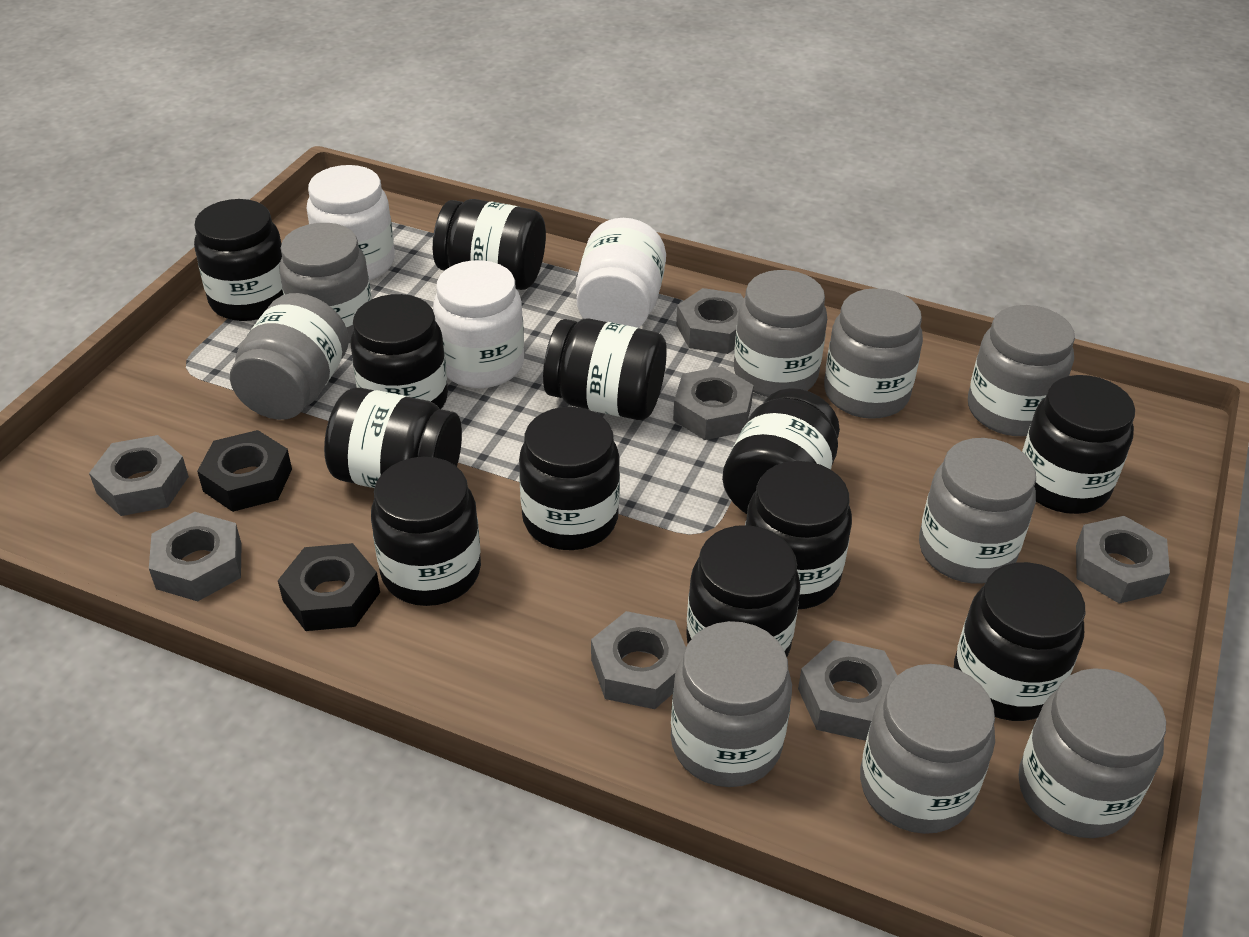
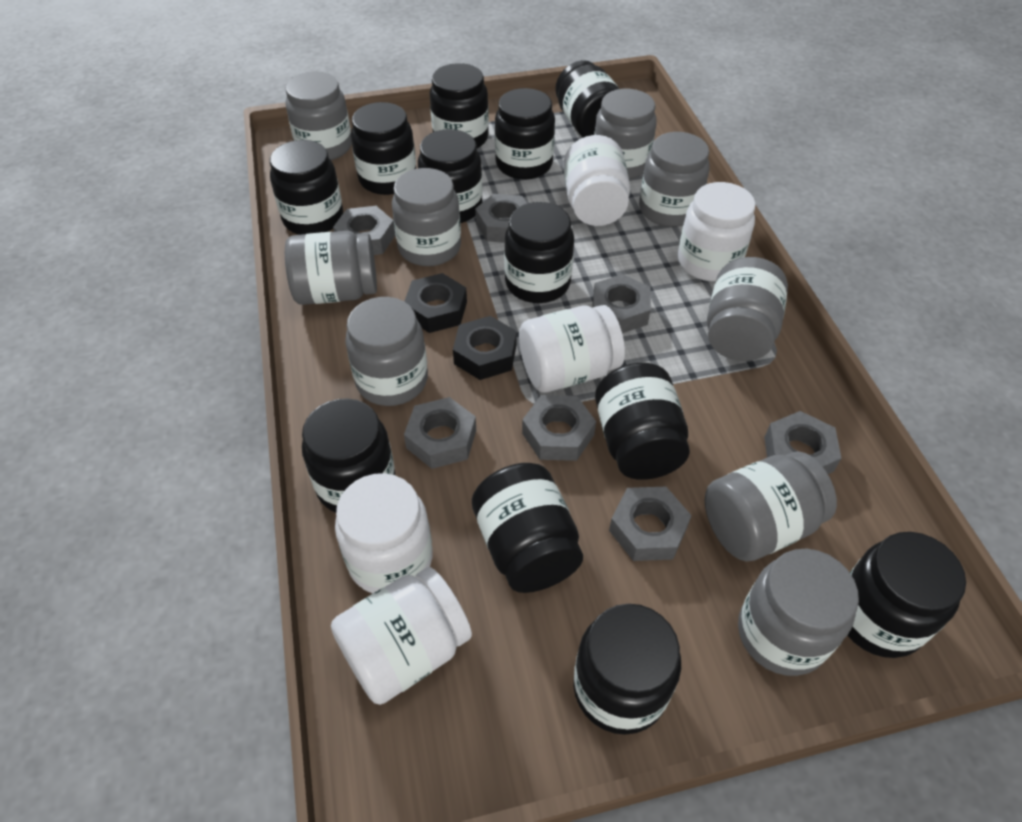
white jar: [307,165,395,281] [433,260,524,388] [576,218,666,328] = 3 -> [331,567,472,705] [335,473,433,594] [519,305,625,393] [563,135,630,226] [678,182,756,281] = 5

